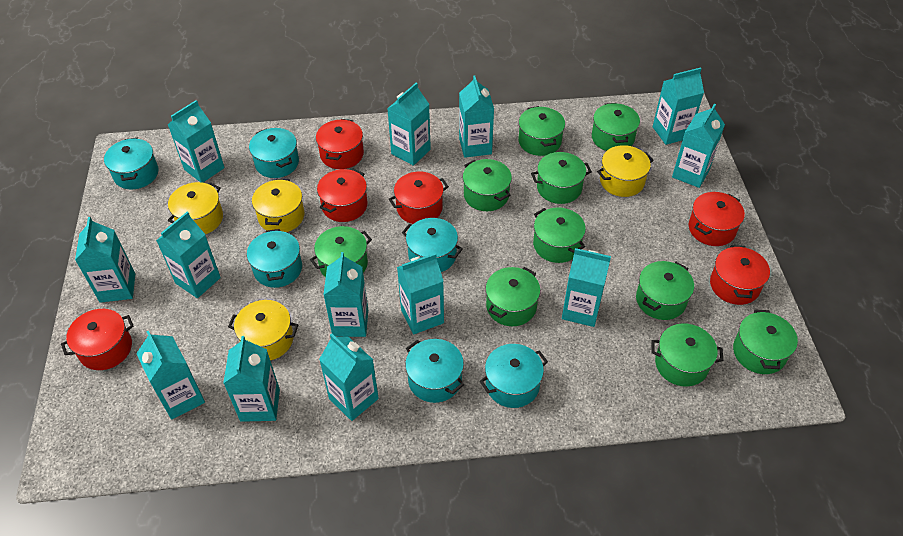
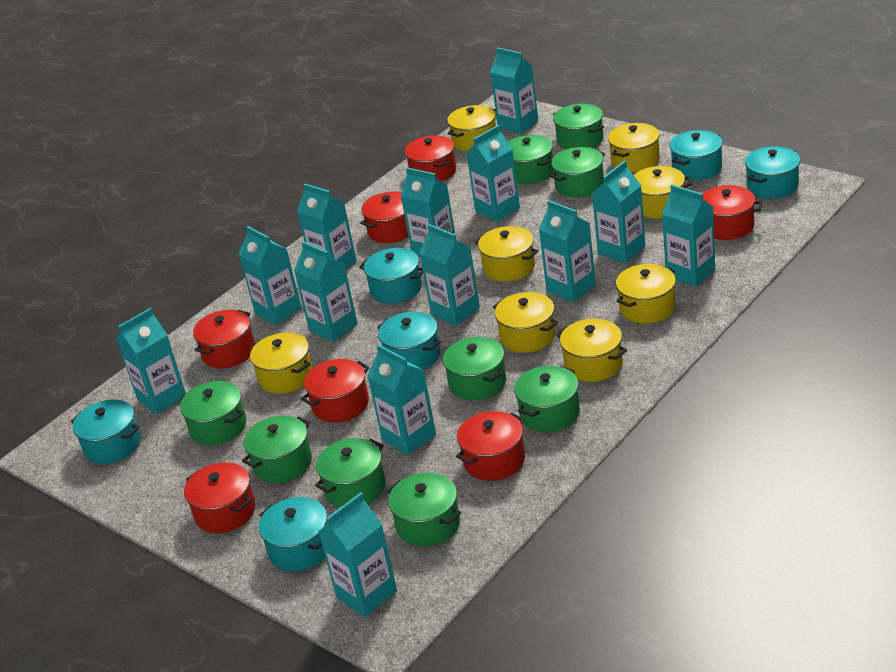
green pot: [310,226,372,277] [463,159,512,211] [486,267,540,326] [519,106,565,156] [531,152,592,204] [533,207,586,263] [592,103,640,151] [636,261,694,320] [651,323,723,387] [733,309,798,374] = 10 -> [180,381,247,445] [242,416,312,483] [315,438,386,507] [387,473,461,547] [443,337,506,400] [508,135,553,184] [514,366,580,432] [550,147,605,197] [553,104,604,149] = 9
red pot: [61,309,133,370] [316,119,364,169] [317,169,368,222] [389,172,449,224] [689,192,745,246] [710,245,770,305] = 6 -> [184,462,255,533] [193,310,255,369] [301,359,370,423] [360,192,408,243] [405,136,456,182] [456,411,525,481] [702,185,762,240] = 7
yellow pot: [168,182,223,234] [228,300,298,360] [252,179,305,232] [597,145,654,197] = 4 -> [250,333,313,394] [447,105,496,152] [475,226,539,282] [493,292,558,353] [556,319,627,382] [608,123,660,172] [616,264,676,324] [634,166,692,219] = 8

